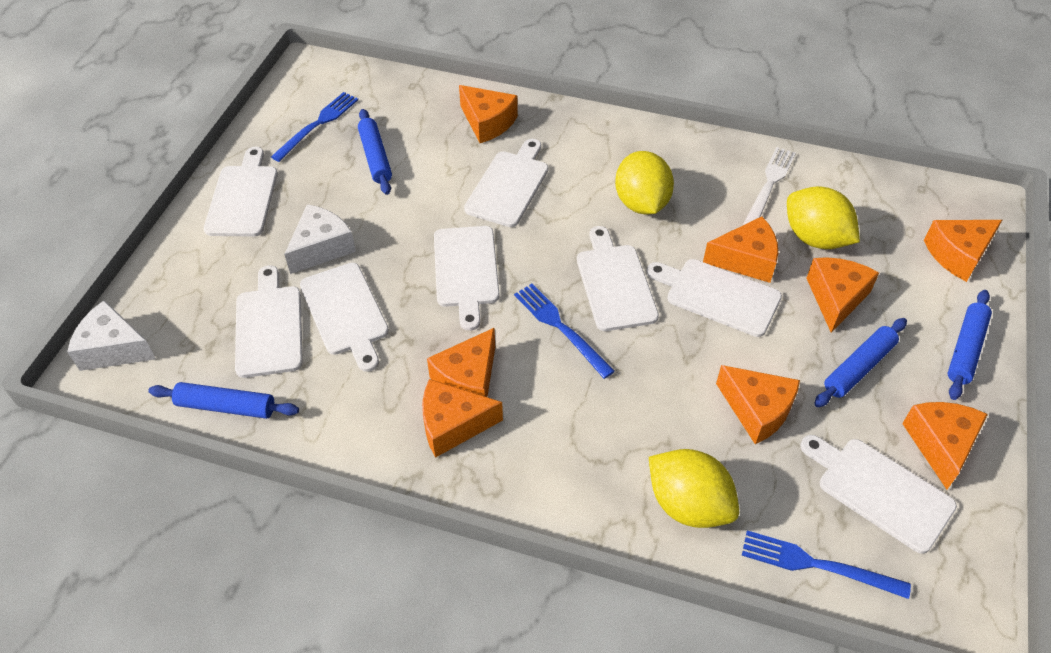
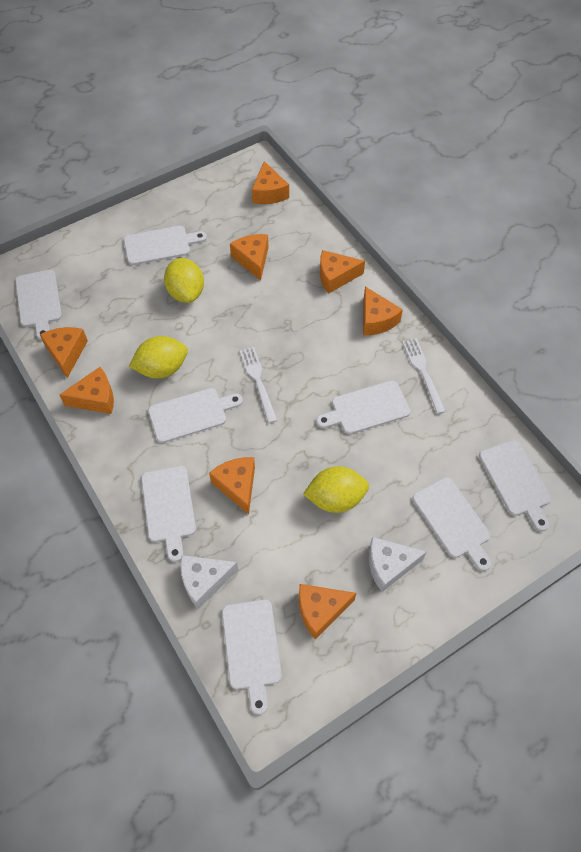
blue fork: [271,92,358,162] [514,284,615,379] [742,530,911,599] = 3 -> none = 0
blue rolling pin: [148,382,299,419] [358,109,392,195] [814,318,907,407] [948,290,992,400] = 4 -> none = 0
white fork: [743,147,796,225] = 1 -> [240,347,277,423] [402,338,446,414] = 2

